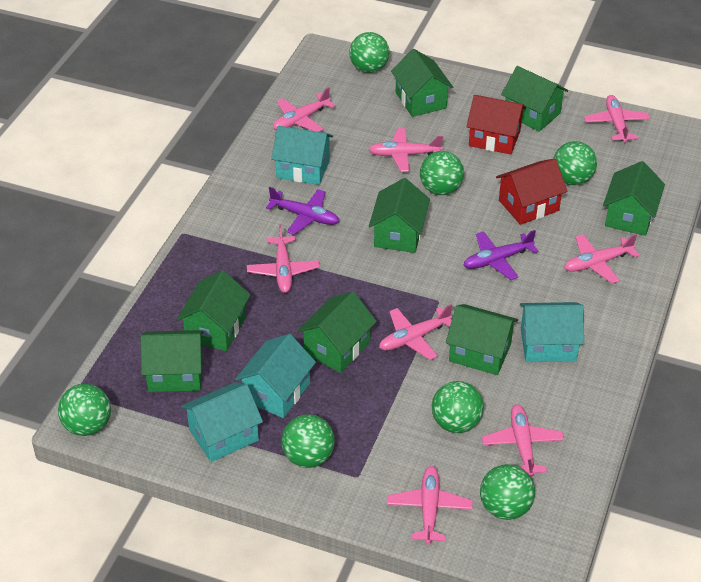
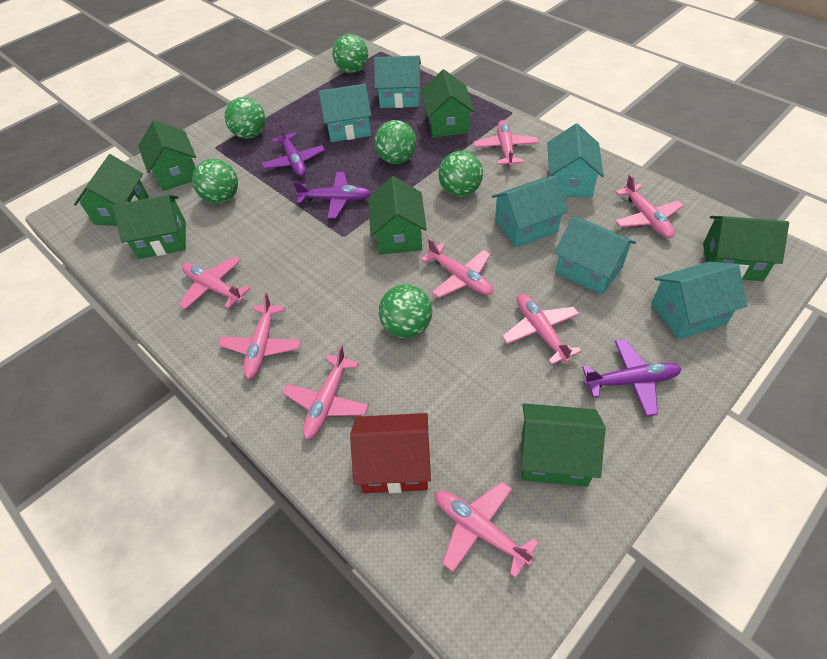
green ball: [58,384,111,436] [281,414,335,468] [349,32,390,73] [420,151,464,195] [432,381,484,433] [480,464,535,520] [553,141,597,185] = 7 -> [192,159,238,204] [225,97,266,139] [333,34,368,73] [375,120,416,164] [379,284,432,338] [438,151,483,197] = 6
green house: [141,330,204,392] [176,270,251,351] [297,292,377,373] [369,178,430,253] [391,49,453,117] [446,304,518,375] [501,66,568,132] [603,161,665,236] = 8 -> [74,154,149,226] [112,195,186,259] [138,120,196,191] [368,176,427,254] [421,70,474,138] [521,403,606,487] [703,216,789,281] = 7
purple plane: [266,187,339,235] [463,230,539,280] = 2 -> [262,123,325,177] [293,172,371,219] [582,339,681,417] = 3
red house: [466,95,526,154] [496,158,567,225] = 2 -> [350,413,431,493] = 1
turquoise house: [181,382,263,462] [235,334,316,418] [271,126,333,185] [520,302,584,362] = 4 -> [319,84,371,142] [374,56,421,108] [492,175,568,248] [547,123,604,197] [554,216,636,295] [651,262,748,340] = 6

